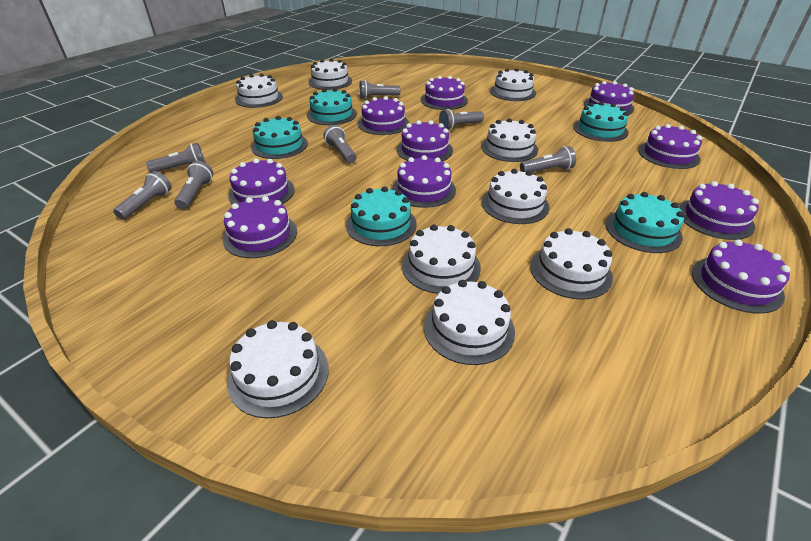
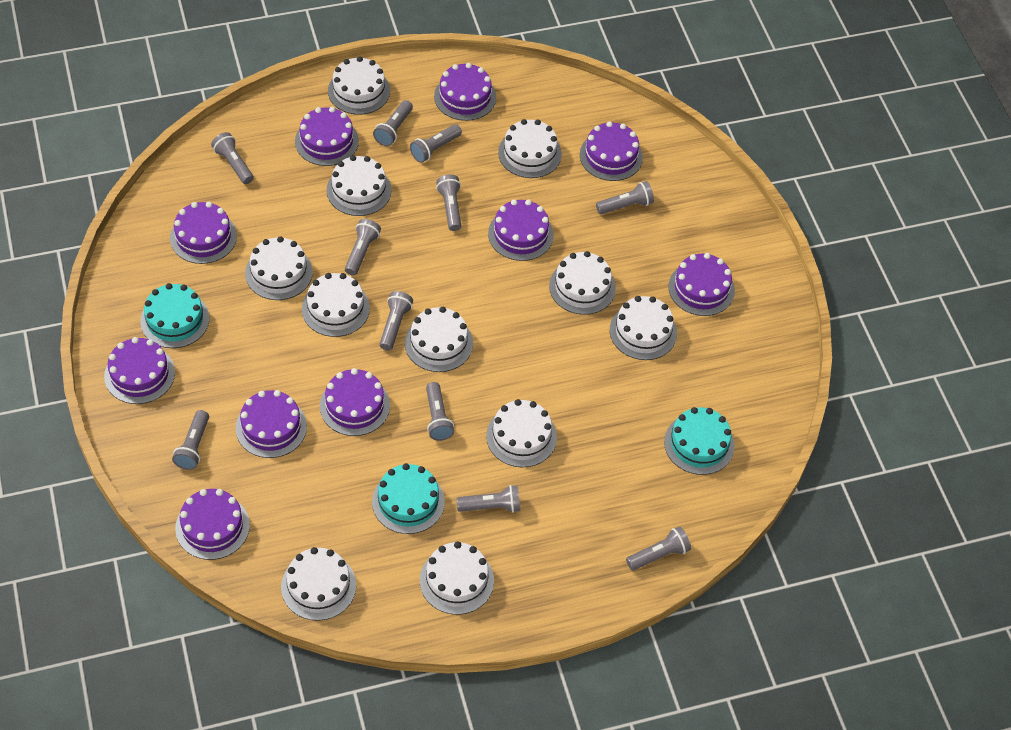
grey flashlight: [113,171,172,220] [146,143,206,173] [174,161,213,209] [324,125,357,163] [359,80,401,99] [439,109,484,130] [520,146,576,172] = 7 -> [172,410,209,470] [211,132,254,184] [345,219,381,276] [373,100,413,146] [380,291,413,350] [410,124,462,163] [426,382,454,441] [436,174,461,231] [456,485,520,513] [596,181,654,214] [626,526,691,571] = 11
turquoise cake: [251,116,308,159] [307,88,357,125] [346,186,417,246] [574,102,629,142] [606,192,684,253] = 5 -> [140,283,210,348] [372,463,445,534] [664,407,735,475] = 3
white cake: [227,320,329,418] [235,74,283,108] [309,59,352,90] [402,225,481,294] [424,280,515,365] [482,118,538,162] [482,169,550,224] [490,68,536,101] [530,228,613,300] = 9 -> [245,236,313,300] [281,547,356,621] [302,273,370,337] [327,155,392,216] [328,56,390,115] [405,307,473,372] [420,541,494,615] [486,399,557,467] [498,119,562,178] [549,251,616,315] [610,296,677,360] = 11

